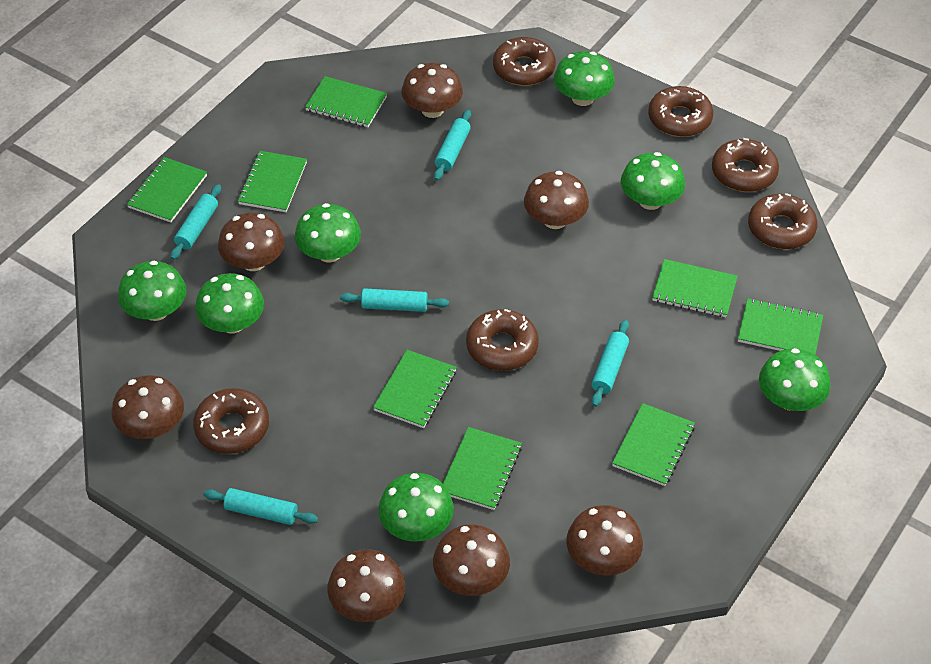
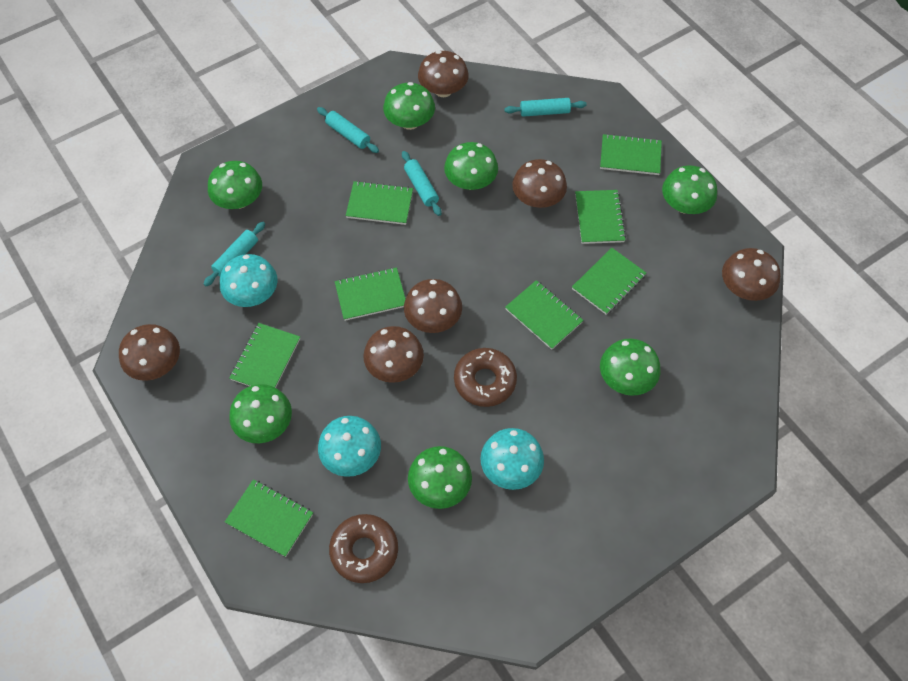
brown donut: [193,388,269,454] [466,309,539,371] [493,37,556,86] [648,86,713,137] [712,138,779,192] [748,193,818,249] = 6 -> [329,514,398,583] [454,348,517,407] = 2
brown mushroom: [112,375,184,439] [218,213,285,271] [327,549,405,622] [402,63,463,118] [433,525,510,596] [524,171,589,229] [566,505,643,576] = 7 -> [119,324,180,381] [363,326,424,383] [404,279,462,333] [418,51,469,97] [512,159,567,208] [722,248,781,301] = 6
turquoise mushroom: none = 0 -> [220,254,277,307] [318,416,381,477] [480,428,544,490] = 3
turquoise rolling pin: [170,184,221,260] [203,488,318,525] [340,288,449,312] [434,110,471,181] [591,320,629,407] = 5 -> [204,222,265,286] [317,107,379,153] [402,151,441,216] [504,98,587,117] = 4

